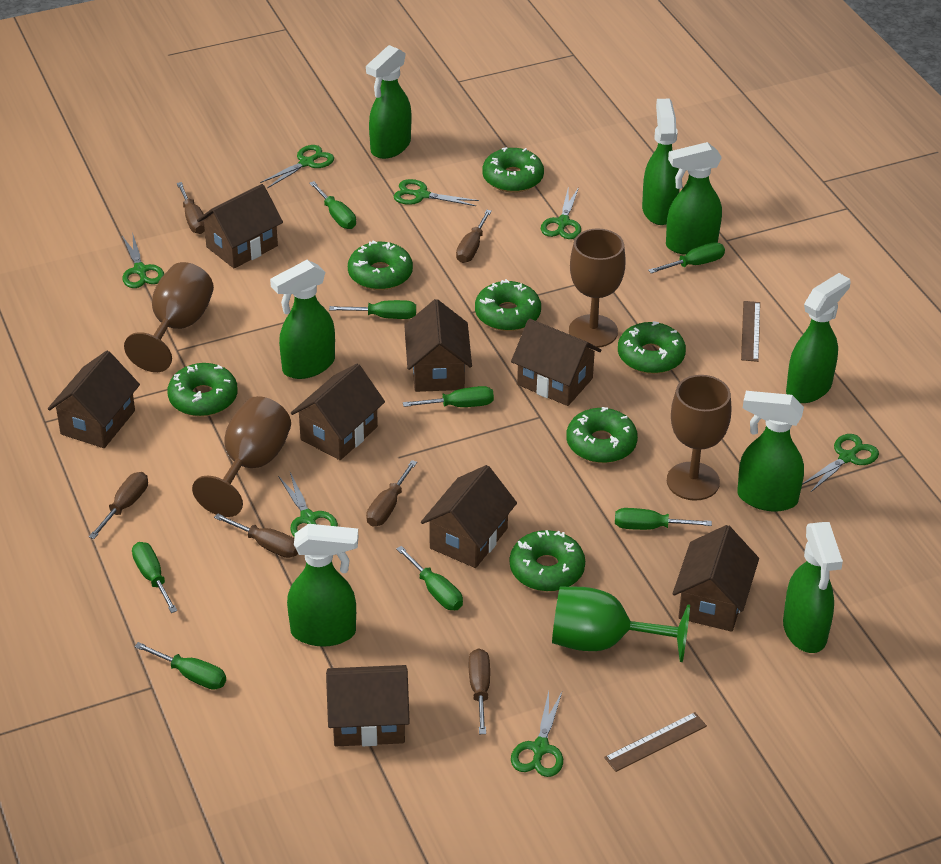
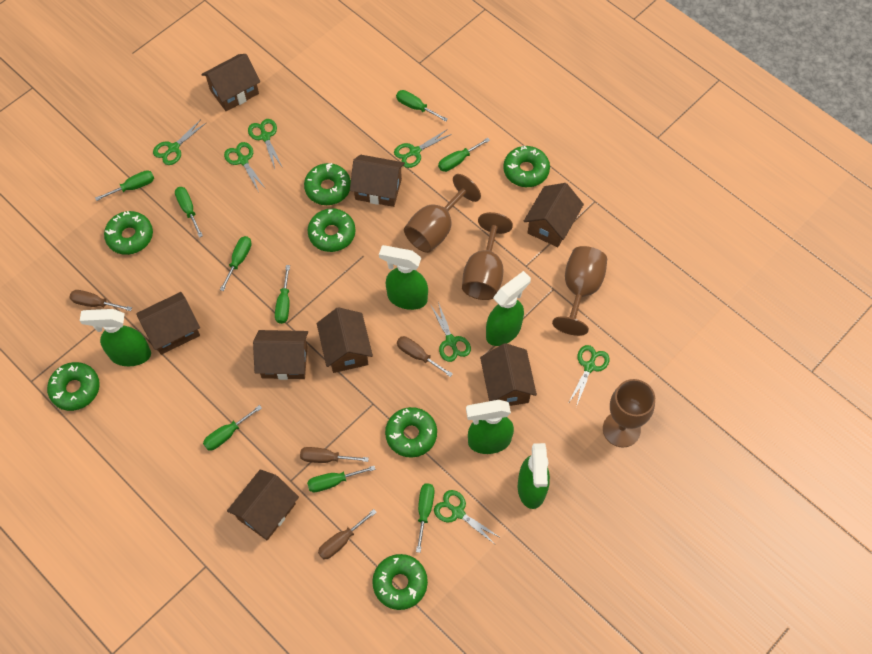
brown ruler: [604,712,707,772] [741,301,760,362] = 2 -> none = 0
brown screwdriver: [89,472,148,539] [177,182,205,234] [214,513,298,558] [366,460,417,527] [456,210,492,263] [469,649,490,734] = 6 -> [69,290,132,311] [300,447,369,463] [318,509,377,560] [397,336,453,377] = 4
green goblet: [552,587,690,662] = 1 -> none = 0
green screwdriver: [132,542,177,613] [134,642,226,690] [309,181,356,229] [329,300,416,319] [396,546,463,610] [403,386,494,407] [615,508,712,530] [648,242,725,273] = 8 -> [95,170,154,201] [175,187,203,238] [203,405,262,450] [220,236,252,291] [275,265,290,324] [307,466,375,492] [396,90,448,122] [416,483,434,553] [438,138,490,172] = 9
green spray bottle: [270,260,335,379] [287,524,358,647] [366,45,411,159] [642,99,680,225] [666,142,722,255] [737,391,804,512] [783,522,843,653] [786,273,851,403] = 8 -> [80,309,151,366] [379,245,428,310] [466,400,514,454] [486,271,531,346] [518,443,550,509] = 5

